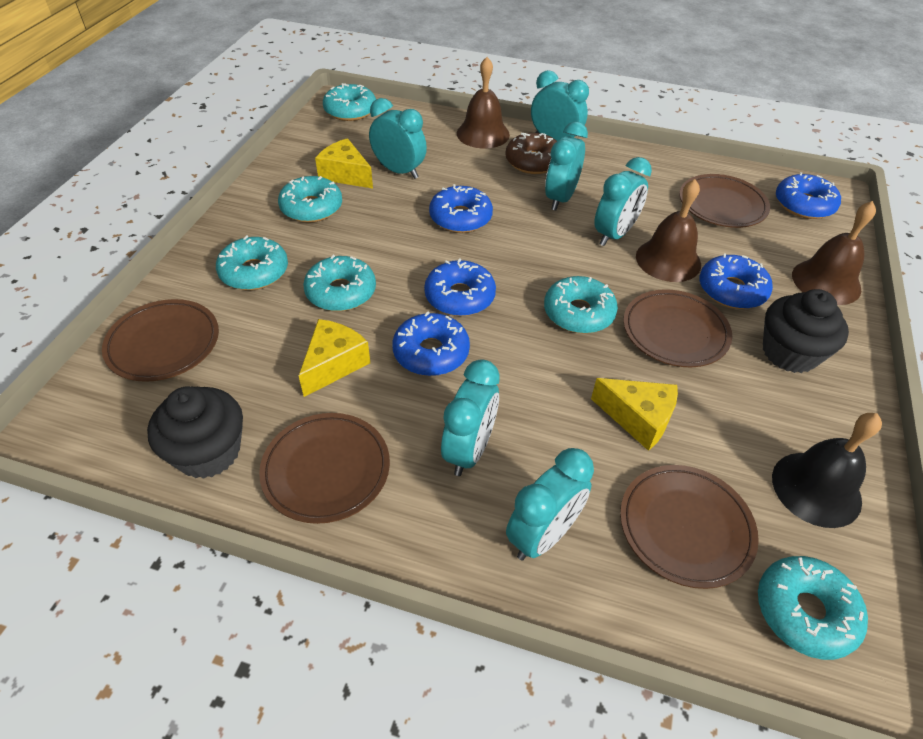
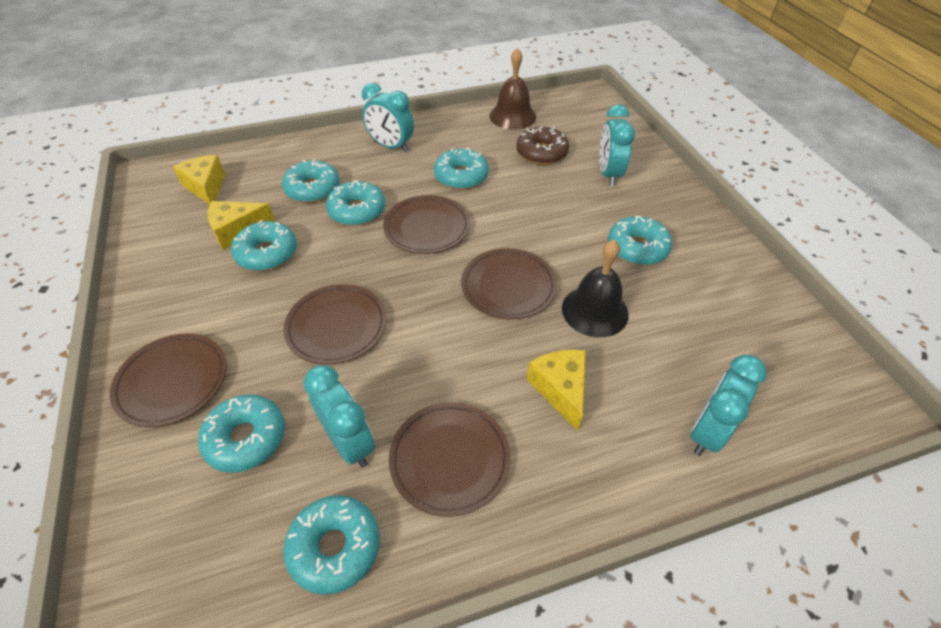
black cupcake: [147,386,243,479] [763,289,849,373] = 2 -> none = 0
blue donut: [392,311,470,376] [424,258,496,316] [429,184,493,233] [699,253,773,309] [776,172,841,219] = 5 -> none = 0
brown bell: [457,57,510,149] [636,179,701,282] [792,201,876,305] = 3 -> [490,48,536,130] = 1
turquoise clock: [369,98,427,179] [441,359,500,476] [506,448,594,560] [531,70,589,141] [545,122,588,211] [594,157,652,246] = 6 -> [304,365,375,467] [362,83,414,152] [599,104,635,186] [690,355,767,456] = 4
turquoise donut: [216,235,288,290] [278,176,342,223] [303,255,376,311] [323,83,376,121] [544,276,618,334] [758,556,868,660] = 6 -> [198,394,285,473] [231,220,297,271] [282,159,340,203] [283,496,380,595] [326,181,385,226] [434,148,489,190] [608,216,672,265] = 7

